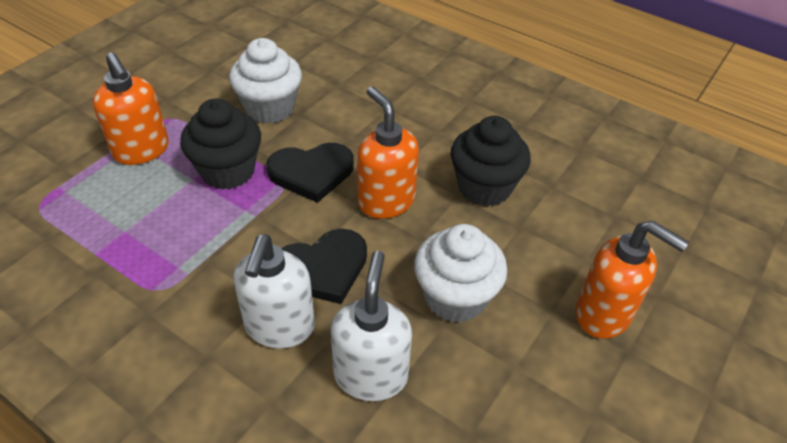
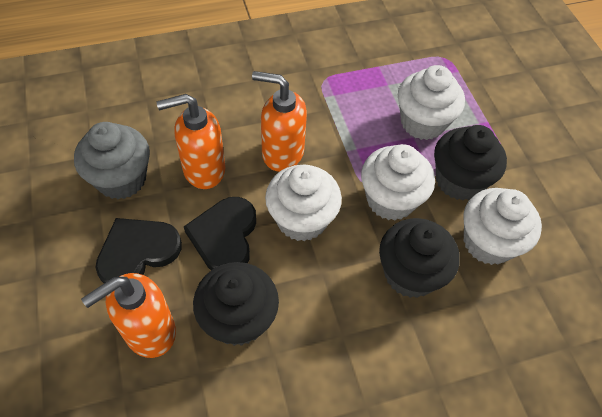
black cupcake: [180,98,261,190] [451,116,531,207] = 2 -> [193,262,279,346] [379,218,460,298] [434,125,507,200] = 3
grey cupcake: none = 0 -> [74,122,150,199] = 1
white cupcake: [229,38,302,124] [414,224,507,323] = 2 -> [265,165,342,241] [361,144,435,220] [398,65,465,140] [463,188,542,265] = 4
white soap dispenser: [233,234,315,349] [331,251,412,401] = 2 -> none = 0

